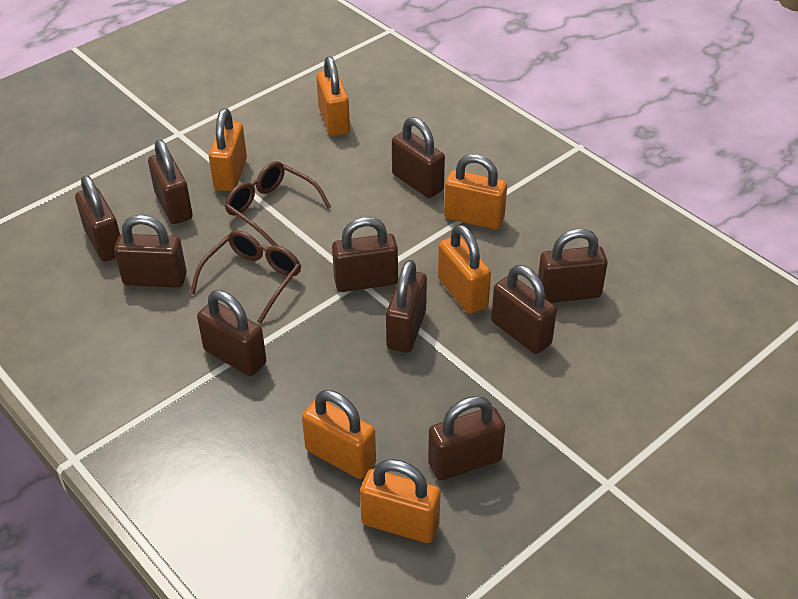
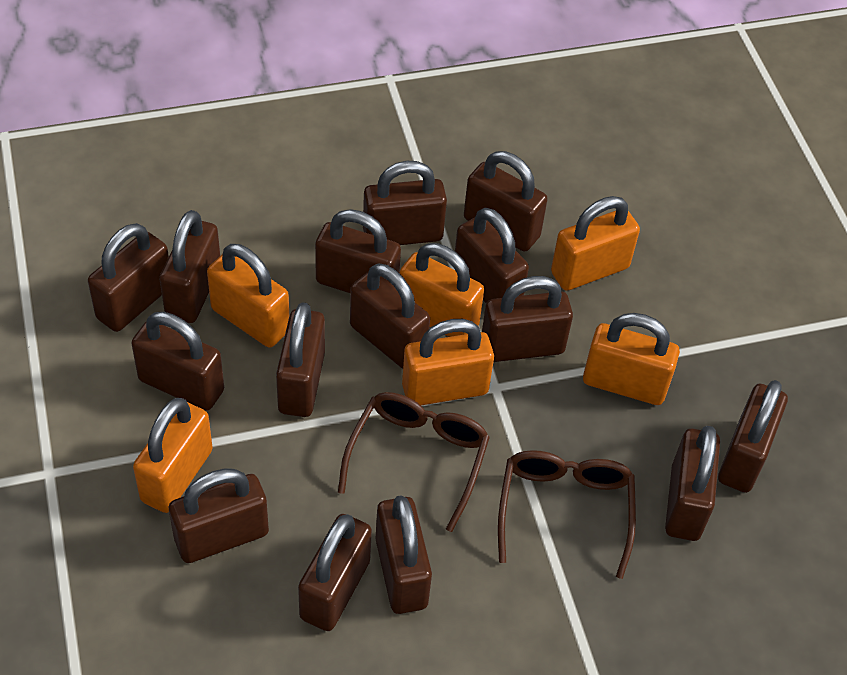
brown padlock: [75,175,120,262] [114,215,187,288] [148,140,193,224] [197,290,266,376] [332,217,398,292] [386,260,427,353] [392,117,445,198] [428,396,505,480] [491,265,557,354] [538,229,608,303] = 10 -> [88,223,169,332] [131,312,224,411] [160,210,220,323] [169,469,269,563] [276,302,325,417] [298,514,372,631] [315,209,401,293] [350,264,430,369] [363,161,447,245] [376,495,432,614] [455,208,529,303] [464,151,548,252] [482,276,573,362] [665,426,720,541] [718,380,788,493] = 15

